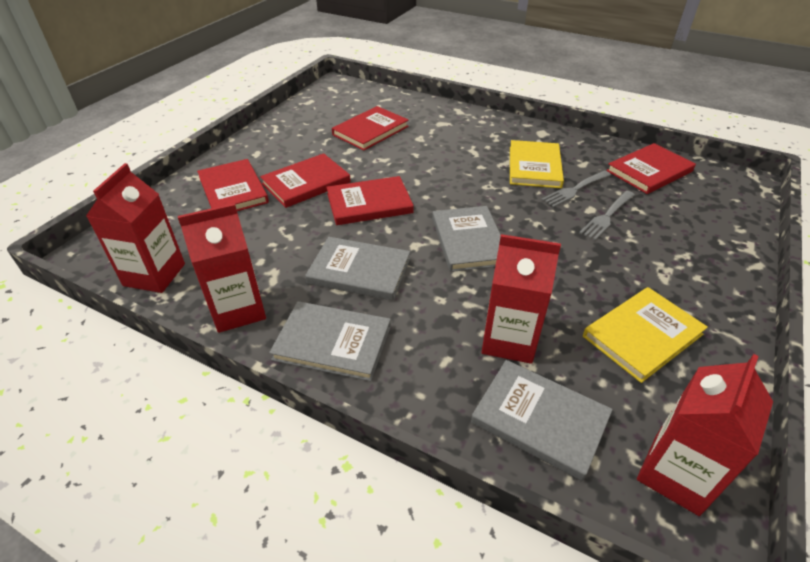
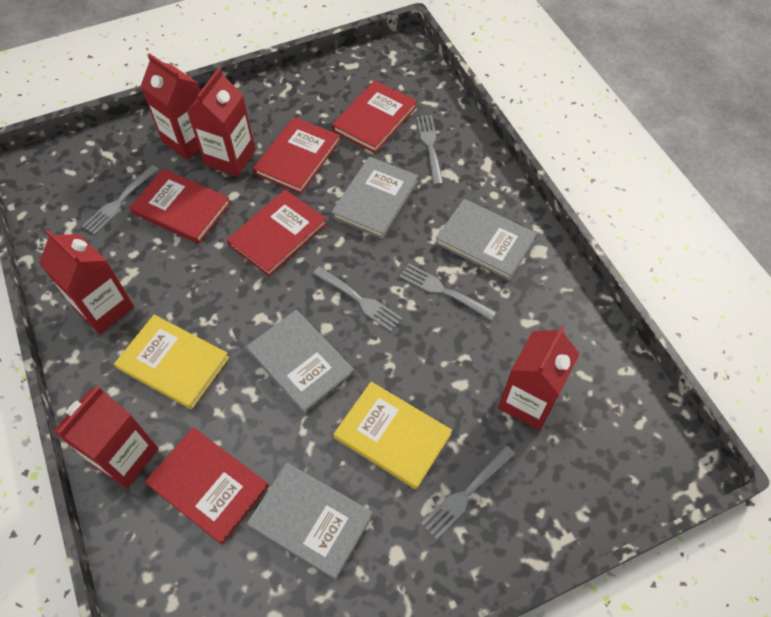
grey fork: [542,170,611,207] [579,191,635,240] = 2 -> [82,165,159,235] [313,266,403,332] [400,264,496,320] [416,115,443,185] [421,445,515,540] = 5
red carton: [86,163,185,293] [178,203,266,333] [482,234,561,364] [637,354,773,516] = 4 -> [39,229,134,334] [53,386,159,488] [140,53,200,160] [187,68,255,176] [498,326,580,430] = 5

